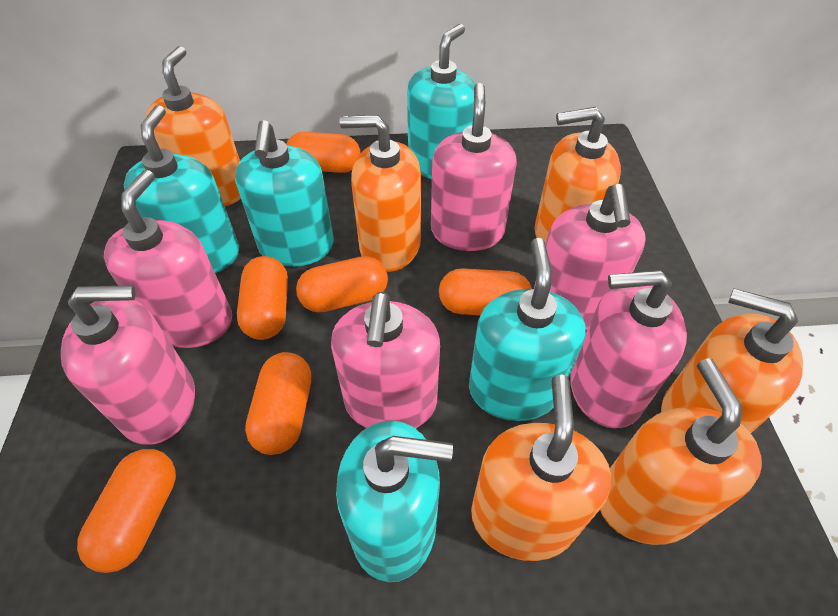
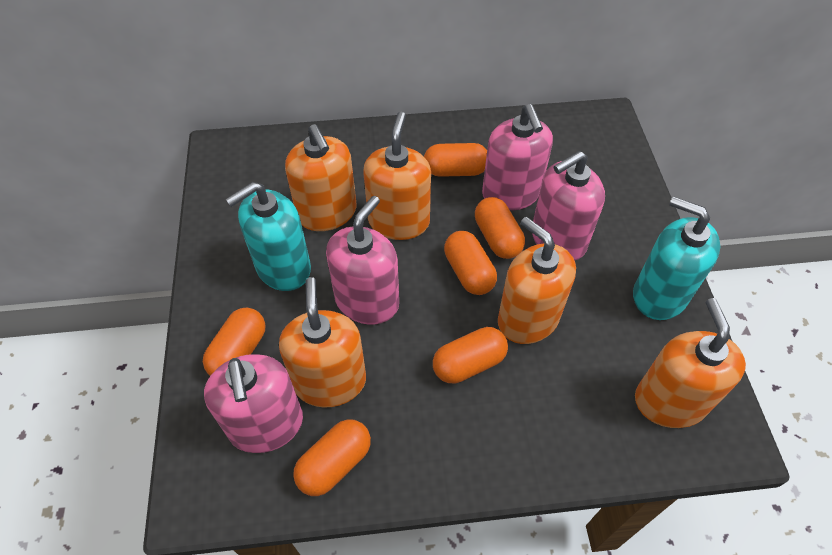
orange soap dispenser: [146,46,241,206] [340,115,421,272] [471,375,611,561] [535,107,621,244] [600,358,762,545] [661,288,803,433] = 6 -> [279,277,366,408] [285,124,356,231] [363,112,431,240] [498,217,576,344] [635,298,746,428] = 5
pink soap dispenser: [61,285,195,445] [104,170,232,348] [331,292,440,429] [431,83,517,251] [534,184,646,330] [570,270,687,428] = 6 -> [204,354,303,453] [326,196,399,325] [482,104,553,211] [532,151,605,260] = 4
turquoise soap dispenser: [124,105,239,273] [235,120,334,267] [336,421,453,582] [407,24,475,179] [469,238,586,421] = 5 -> [226,182,311,291] [633,196,720,320] = 2

